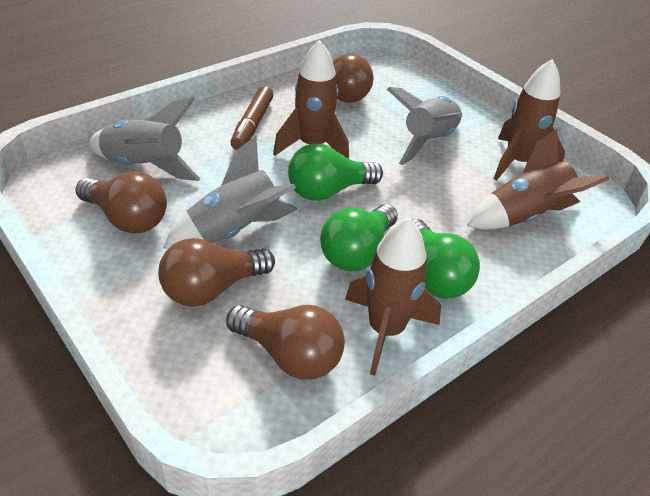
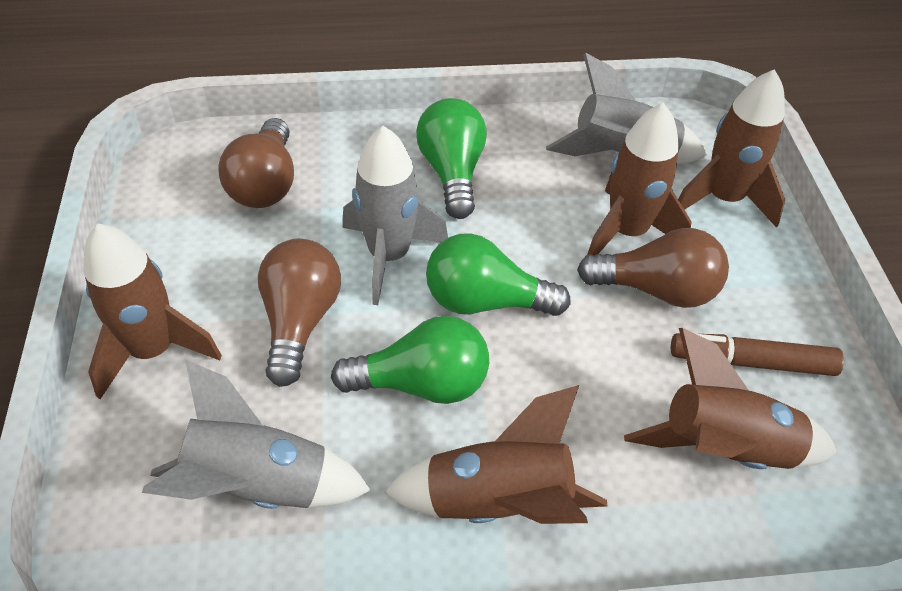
brown light bulb: [75,171,167,233] [158,238,275,307] [226,305,345,380] [333,54,373,103] = 4 -> [218,118,294,208] [258,239,341,387] [577,228,729,308] = 3
brown rocket: [273,40,349,159] [345,217,441,376] [467,129,609,230] [493,59,565,181] = 4 -> [83,223,222,399] [384,385,607,524] [587,103,692,255] [624,328,837,469] [678,69,785,228] = 5

